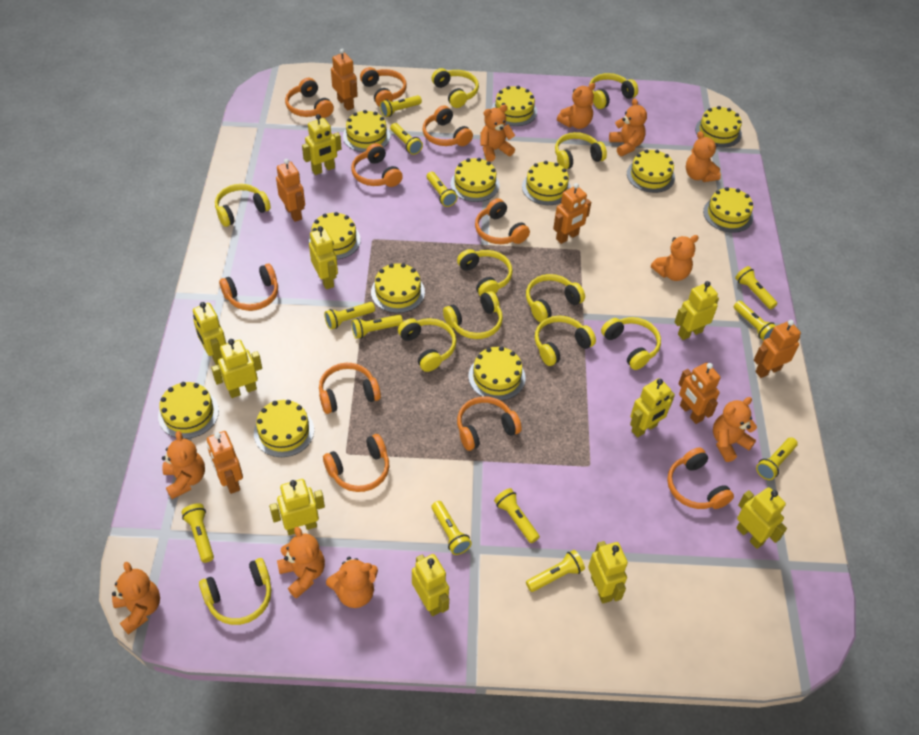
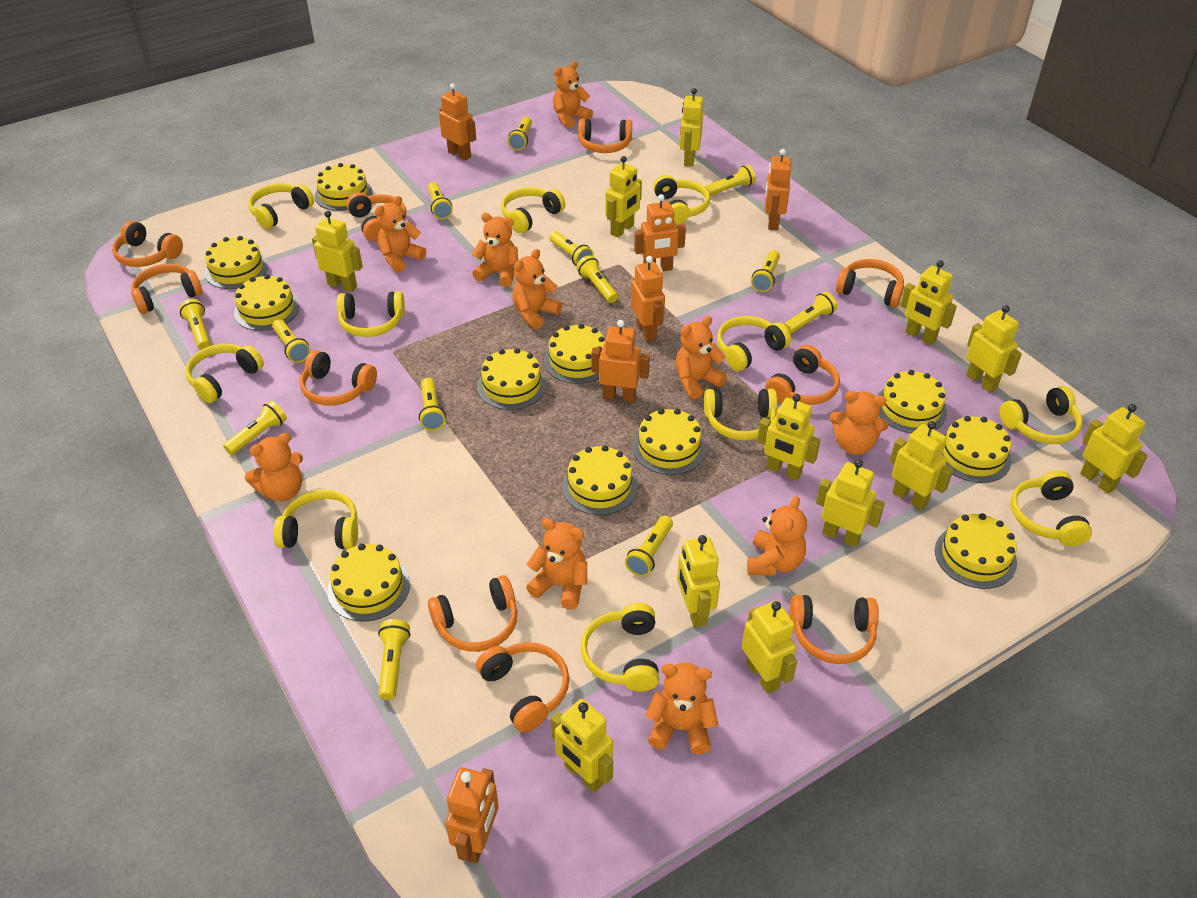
yellow cake: [158,382,219,439] [254,400,314,457] [309,212,361,259] [343,110,390,152] [371,263,425,313] [450,158,499,202] [469,346,526,401] [492,86,537,126] [522,161,571,205] [627,149,675,193] [695,106,742,147] [703,187,753,233] = 12 -> [205,236,268,289] [234,274,300,331] [315,163,373,211] [327,544,410,622] [477,348,546,410] [544,324,606,384] [562,445,638,515] [633,409,706,475] [877,370,947,433] [935,513,1017,589] [942,416,1012,483] = 11
yellow flashlight: [182,503,214,563] [324,302,375,330] [351,315,403,339] [380,95,422,117] [390,123,423,155] [427,172,458,207] [431,501,472,555] [494,488,540,543] [526,550,585,592] [734,301,775,341] [735,266,777,309] [756,437,798,480] = 12 -> [179,299,211,350] [223,401,287,455] [272,319,310,363] [378,619,411,700] [419,378,446,430] [428,182,453,219] [508,117,532,150] [549,231,593,266] [577,255,618,303] [625,515,673,576] [705,165,756,196] [751,250,780,292] [784,292,837,334] = 13
yellow robot: [193,302,226,365] [211,339,262,398] [269,479,325,535] [302,114,342,175] [309,226,338,289] [412,554,449,616] [588,541,628,604] [630,378,675,438] [675,281,719,340] [737,487,787,549] = 10 -> [312,211,363,292] [550,699,613,793] [605,156,642,238] [677,535,720,627] [680,88,703,167] [742,601,797,694] [757,394,821,480] [816,459,885,547] [890,421,953,510] [900,260,957,345] [967,305,1022,392] [1080,404,1148,494] = 12

